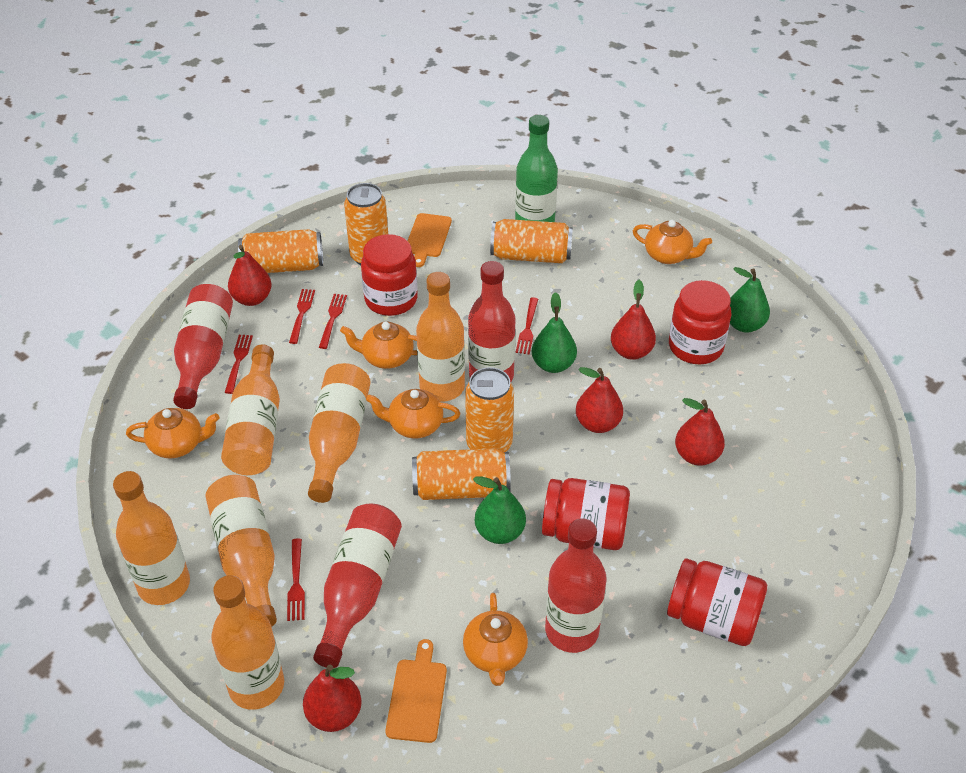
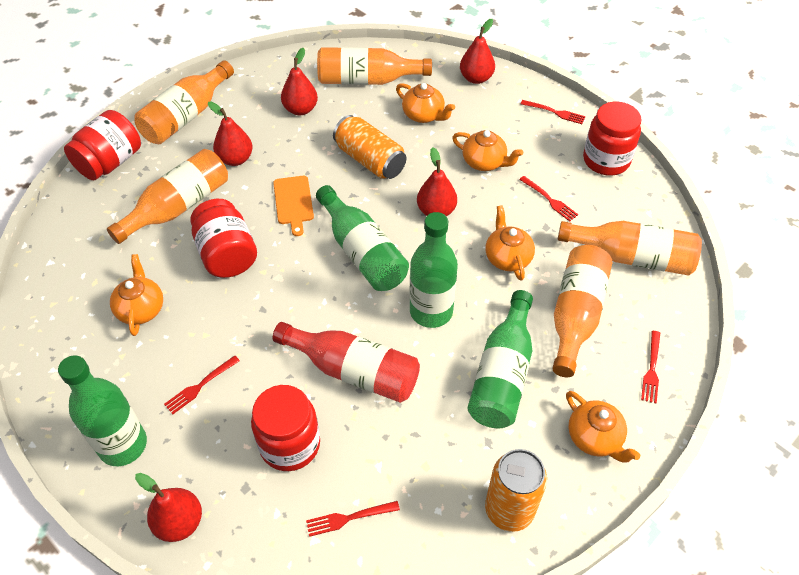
green bottle: [515,115,558,222] = 1 -> [58,355,147,466] [316,185,409,291] [409,212,458,328] [467,290,533,428] = 4
green pear: [473,476,526,544] [532,292,577,373] [730,267,770,332] = 3 -> none = 0
orange bottle: [113,471,190,605] [205,475,277,627] [211,575,284,710] [221,344,280,475] [308,363,371,503] [416,272,465,402] = 6 -> [107,149,228,244] [134,60,234,144] [317,47,432,85] [552,245,612,377] [558,221,702,276] = 5
orange can: [238,229,323,273] [344,183,388,265] [412,448,511,500] [465,367,514,452] [490,219,573,263] = 5 -> [333,115,406,179] [485,449,547,532] = 2
orange cutting board: [386,639,447,743] [408,213,452,267] = 2 -> [273,176,314,236] = 1
red bottle: [173,284,233,409] [313,503,402,668] [468,261,516,382] [545,518,607,653] = 4 -> [273,322,420,403] = 1

